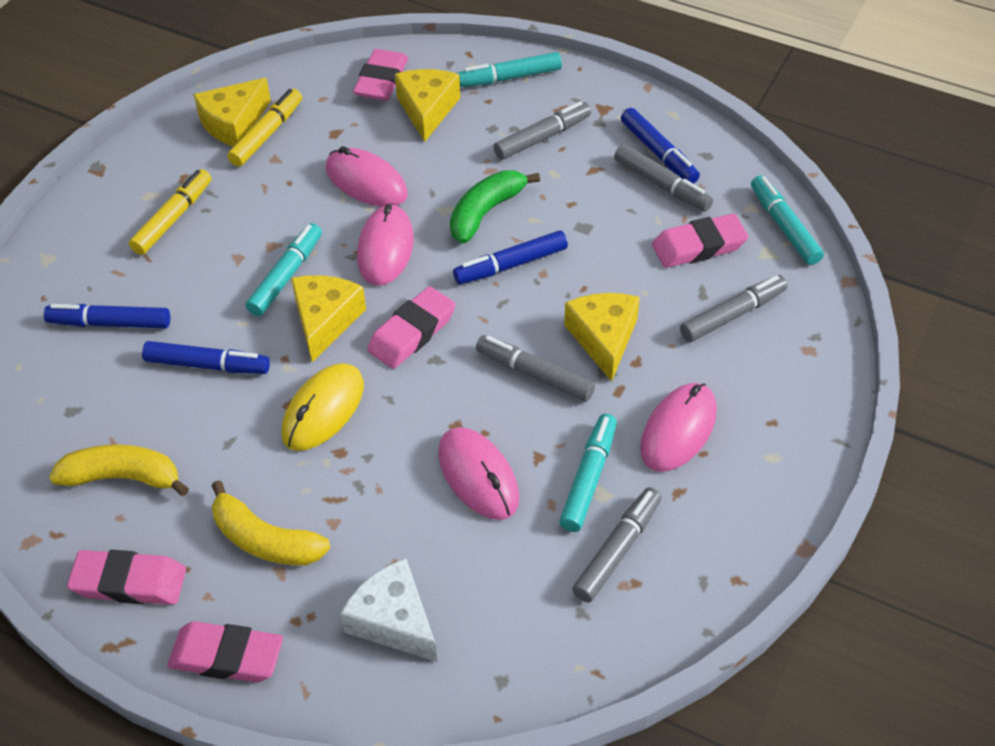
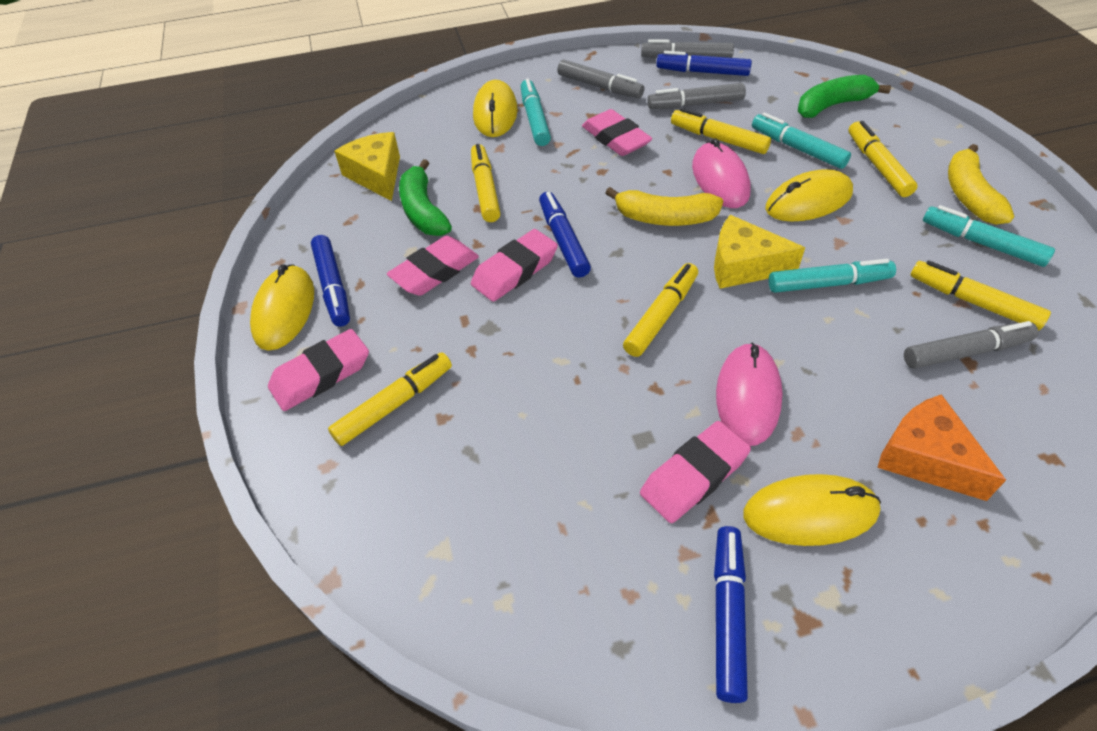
green banana: [450,170,540,244] = 1 -> [399,159,452,236] [798,75,891,118] = 2
grey marker: [476,335,595,402] [493,101,591,160] [572,487,662,603] [614,144,713,212] [680,275,787,342] = 5 -> [557,59,644,99] [641,39,734,58] [647,83,746,109] [904,321,1038,369] = 4
orange cheese: none = 0 -> [877,394,1006,501] = 1
pink mouse: [326,146,408,207] [357,204,414,286] [438,427,519,520] [640,383,717,472] = 4 -> [692,138,751,208] [716,343,783,446] = 2
white cheese: [340,558,437,662] = 1 -> none = 0
yellow cheese: [193,78,271,147] [291,275,366,362] [395,69,460,142] [564,293,640,382] = 4 -> [334,132,400,201] [714,215,805,289] = 2
yellow marker: [129,169,211,255] [227,89,302,167] = 2 -> [328,352,452,446] [471,144,501,222] [623,263,698,357] [671,108,771,154] [848,121,918,197] [910,260,1051,330] = 6
yellow mouse: [282,363,364,451] = 1 -> [250,264,314,351] [473,80,518,137] [743,474,881,546] [765,169,853,221] = 4

